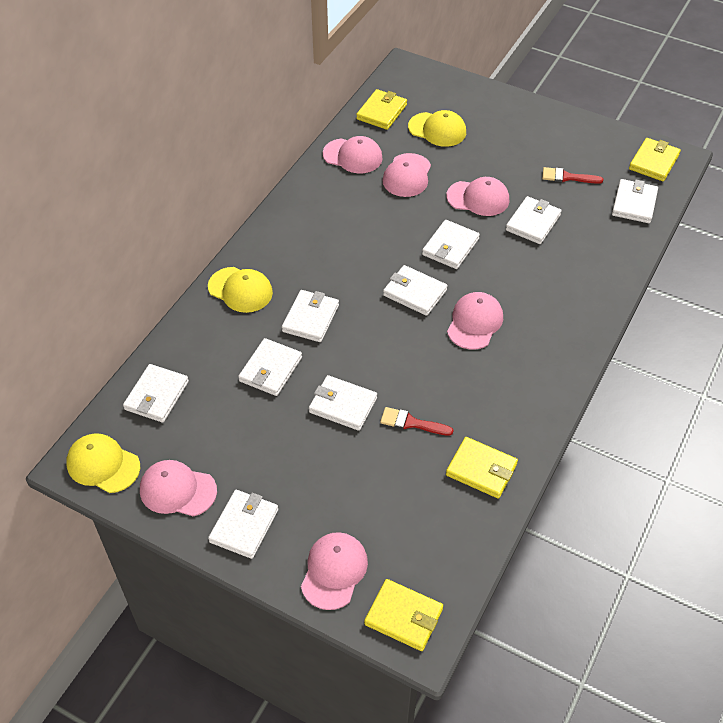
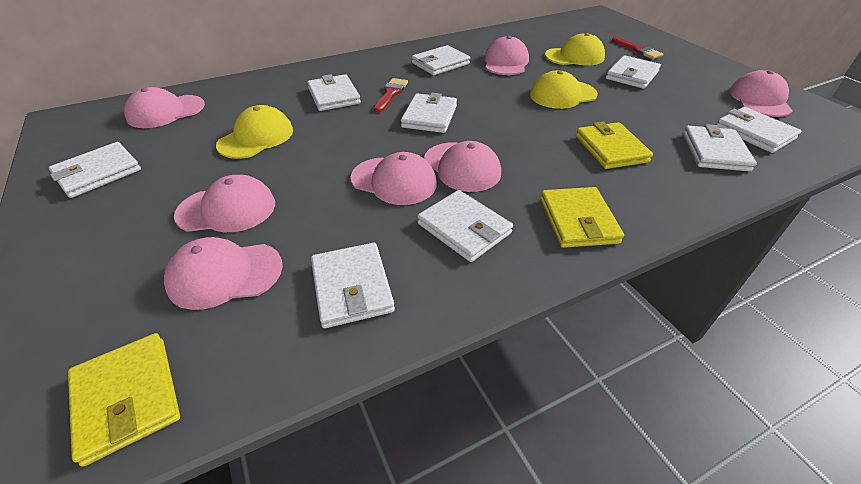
pink cap: [140,460,217,516] [301,532,368,610] [323,136,383,174] [382,153,431,197] [446,177,509,216] [447,292,503,350] = 6 -> [124,87,205,128] [164,237,283,310] [174,175,275,232] [351,152,437,205] [424,141,501,192] [485,36,529,75] [729,70,793,117] = 7
yellow wallet: [356,89,407,130] [364,579,443,651] [446,437,518,499] [629,138,681,181] = 4 -> [68,333,180,467] [540,187,624,248] [576,122,653,169] = 3

